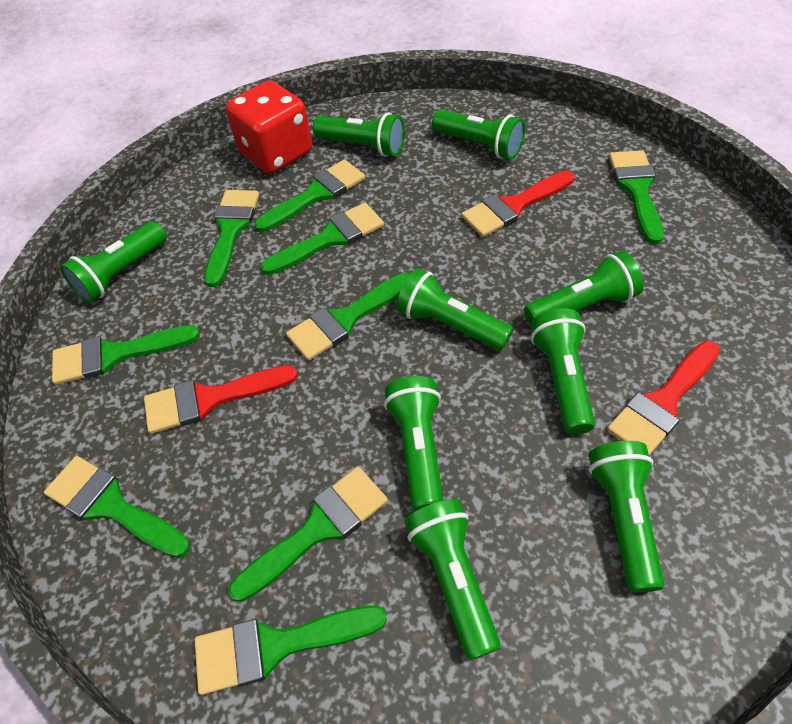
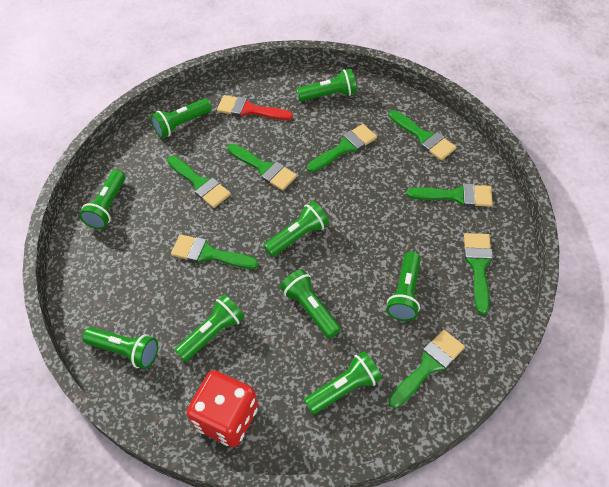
green brush: [44,456,190,558] [52,325,200,385] [195,605,387,695] [204,190,259,287] [228,467,388,602] [254,159,365,232] [260,203,384,275] [286,272,410,361] [609,150,664,244] = 9 -> [167,156,231,208] [171,234,258,269] [227,144,297,191] [307,124,377,172] [389,110,456,160] [389,330,465,408] [407,183,493,207] [464,233,493,314] = 8
red brush: [144,365,298,434] [461,171,575,237] [607,341,720,455] = 3 -> [217,95,293,120] = 1

